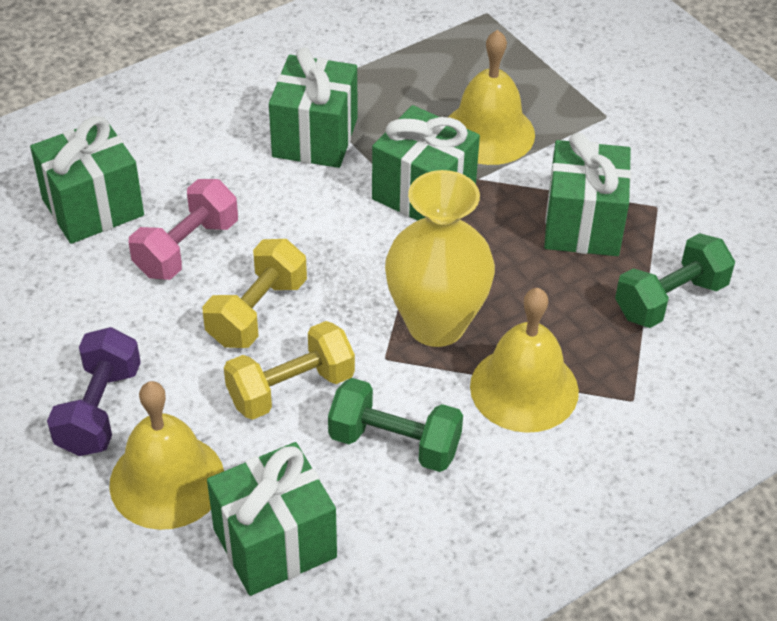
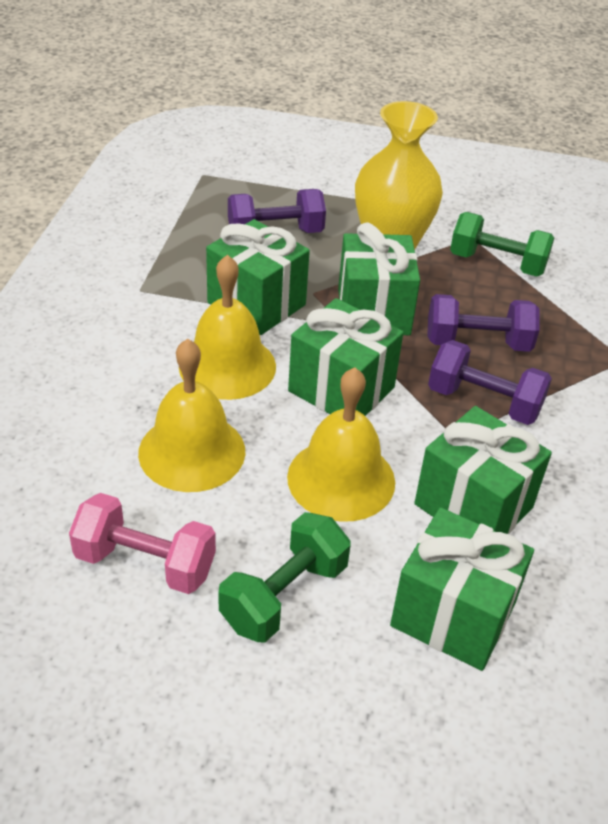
purple dumbbell: [47,327,141,456] = 1 -> [228,189,326,233] [427,294,540,352] [428,340,552,425] = 3
yellow dumbbell: [202,239,307,348] [224,321,355,420] = 2 -> none = 0

